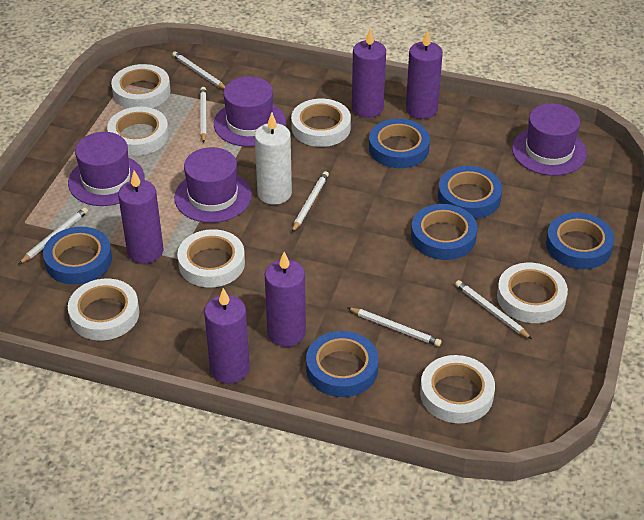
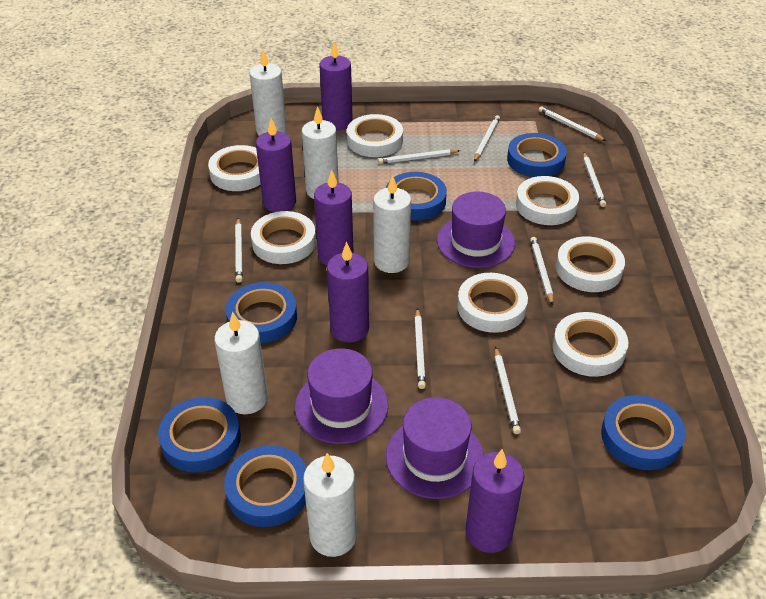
purple hat: [68,132,145,206] [174,147,252,223] [214,76,286,147] [512,103,587,176] = 4 -> [295,348,388,444] [386,397,484,499] [437,192,515,268] = 3
white candle: [255,113,292,205] = 1 -> [214,311,268,414] [250,50,287,136] [302,106,339,199] [303,453,357,557] [373,175,411,273] = 5
white pencil: [18,207,88,265] [172,51,226,89] [200,87,207,143] [292,171,329,232] [347,307,442,346] [455,280,532,339] = 6 -> [235,218,243,283] [378,149,460,164] [415,308,426,389] [474,115,500,162] [494,347,521,434] [530,237,553,305] [539,107,606,141] [583,152,606,207] = 8

